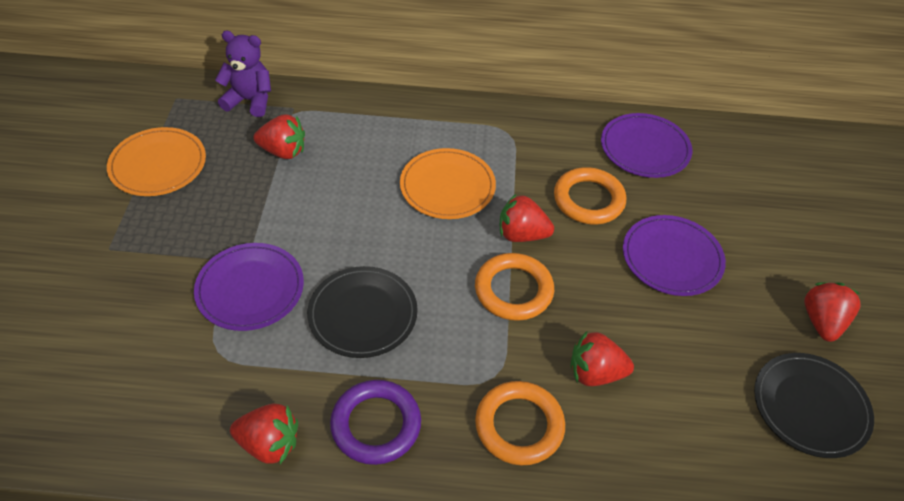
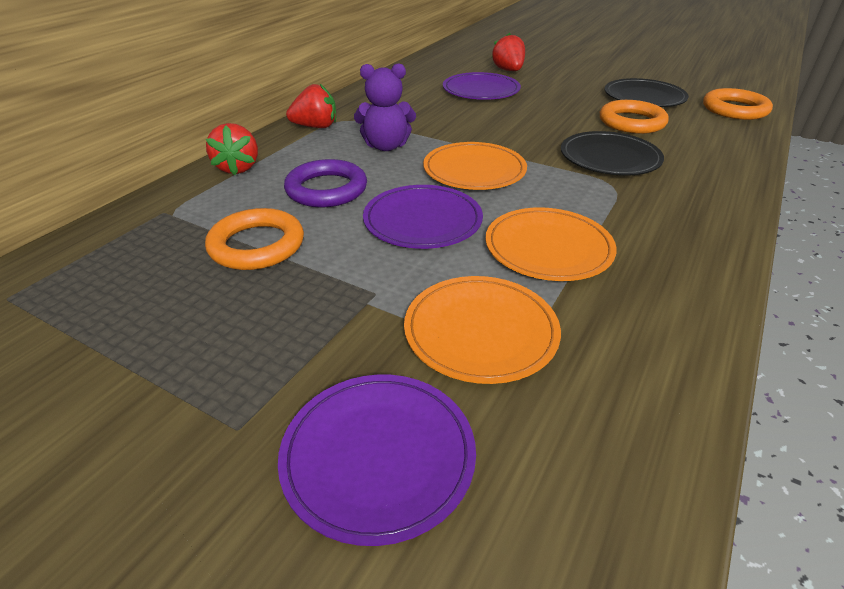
orange plate: [107,127,206,196] [400,148,496,219] = 2 -> [404,276,561,384] [423,142,527,190] [485,207,617,281] = 3
red strawberry: [230,403,298,464] [254,114,305,159] [500,193,554,242] [570,330,634,386] [804,282,861,342] = 5 -> [206,123,258,175] [286,84,336,128] [491,33,525,71] = 3

